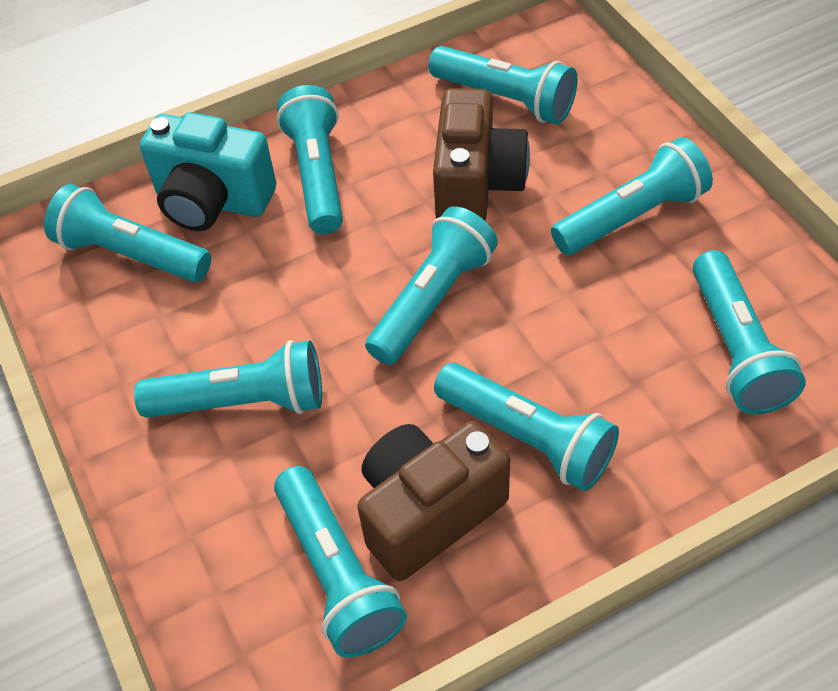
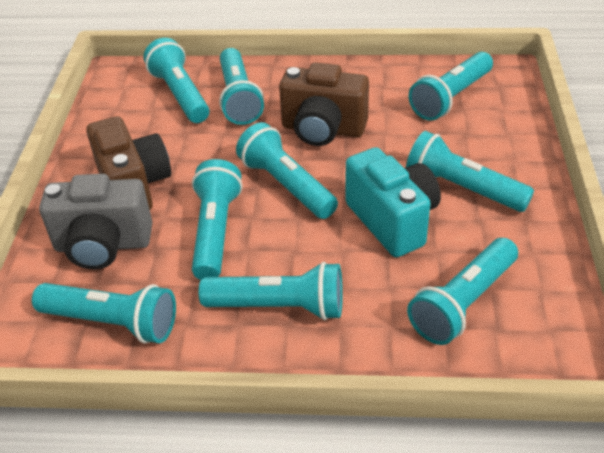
grey camera: none = 0 -> [39,174,153,270] = 1

